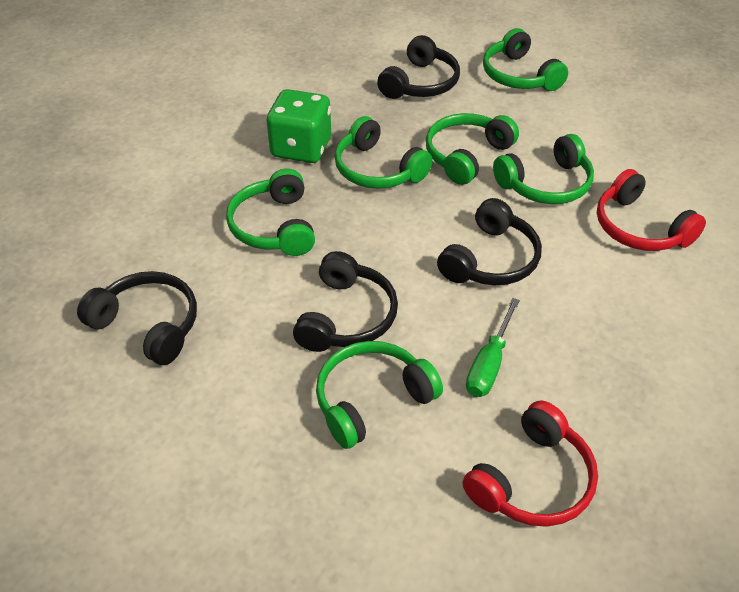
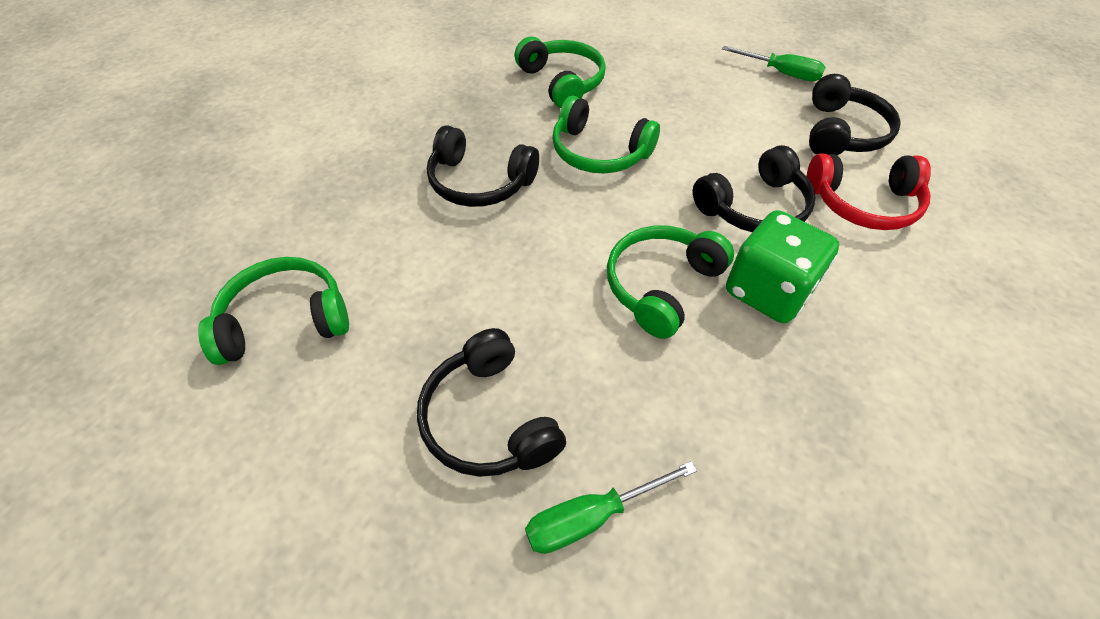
green headphones: [226,169,315,256] [316,341,443,449] [334,116,433,189] [426,113,519,185] [483,28,568,91] [493,134,594,204] = 6 -> [198,257,349,365] [515,37,606,108] [552,96,660,174] [607,225,734,339] = 4
green screwdriver: [466,298,520,397] = 1 -> [525,461,697,554] [722,46,826,81] = 2
red headphones: [463,400,598,527] [597,169,706,251] = 2 -> [807,154,931,230] = 1

